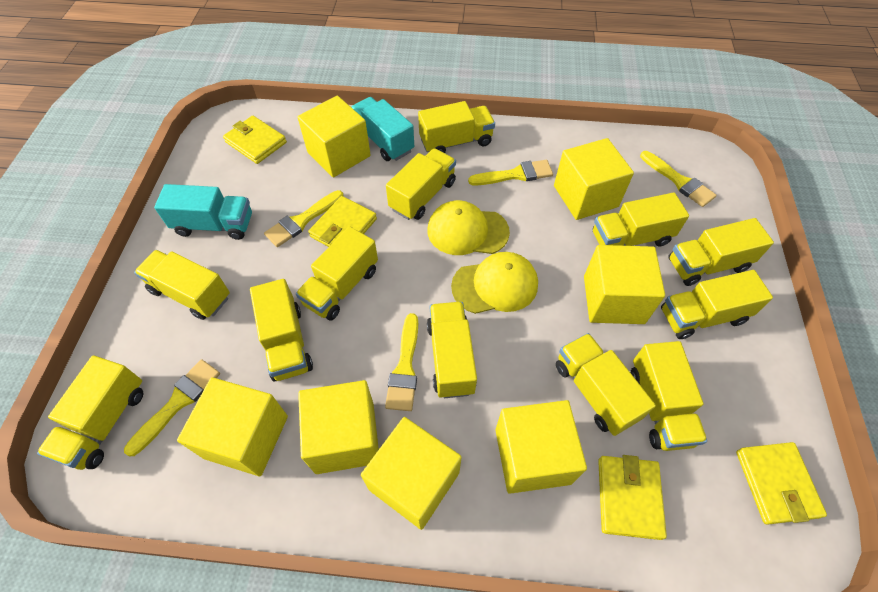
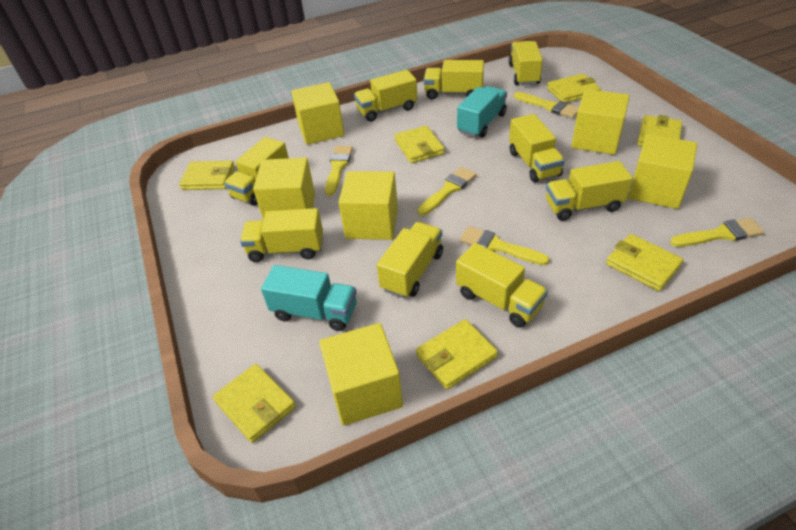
yellow cap: [427,200,510,255] [451,252,538,314] = 2 -> none = 0
yellow cube: [177,377,288,476] [298,96,371,177] [298,380,379,474] [361,417,462,530] [495,400,587,494] [554,138,634,220] [584,245,665,324] = 7 -> [253,158,315,221] [291,82,344,145] [319,323,403,426] [338,171,398,240] [571,89,630,155] [628,134,697,209] = 6
yellow truck: [37,355,143,470] [134,250,230,320] [250,279,313,382] [296,226,378,320] [386,148,456,220] [418,101,495,153] [427,302,477,398] [556,333,656,436] [593,192,689,247] [631,341,707,451] [661,270,773,339] [668,218,774,286] = 12 -> [224,137,289,206] [240,208,323,262] [354,70,418,122] [377,222,443,298] [424,60,484,99] [456,243,548,328] [509,41,543,85] [509,114,565,182] [546,161,633,221] = 9
yellow wallet: [223,116,287,164] [308,196,377,247] [598,455,667,540] [736,442,827,525] = 4 -> [179,161,235,190] [213,364,296,443] [394,126,444,163] [416,319,498,390] [547,74,601,103] [606,234,684,291] [637,115,682,147] = 7

